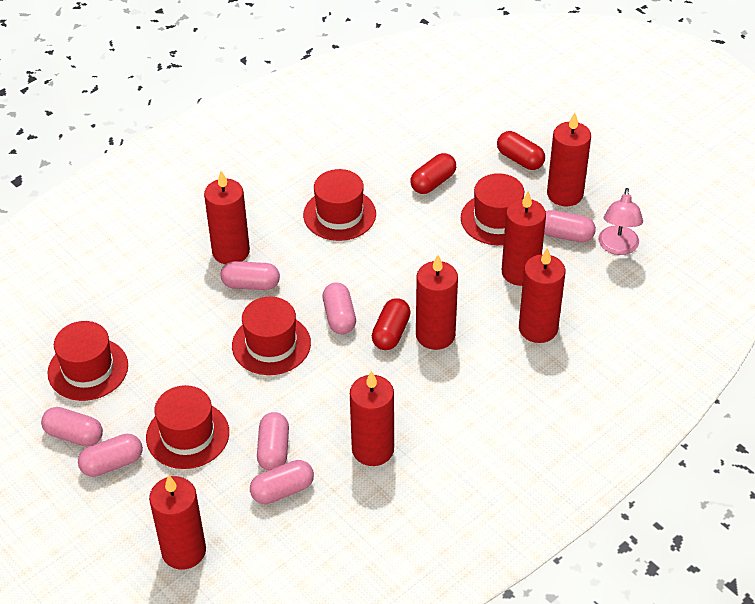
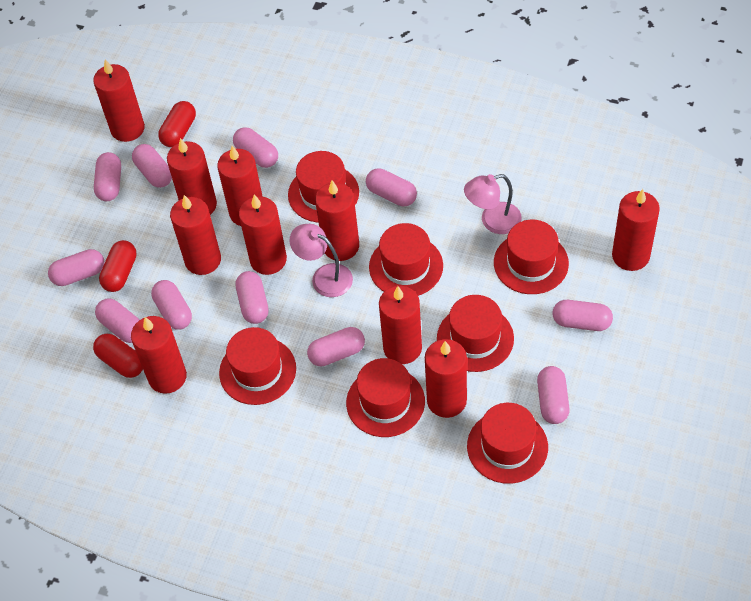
pink capsule: [41,407,103,447] [78,434,143,477] [221,261,280,290] [250,460,314,504] [257,412,289,471] [323,283,356,334] [544,210,596,243] = 7 -> [48,249,105,286] [94,152,121,201] [95,298,139,343] [132,144,172,188] [151,280,192,330] [233,127,278,168] [236,271,269,324] [307,327,365,367] [366,168,417,206] [537,366,570,424] [553,300,613,331] = 11
pink lamp: [598,188,643,255] = 1 -> [290,224,353,297] [464,174,522,234] = 2
red candle: [149,475,206,569] [204,171,250,264] [350,371,394,466] [416,255,458,350] [502,191,546,286] [519,248,566,343] [547,113,591,206] = 7 -> [93,60,145,142] [131,316,187,394] [167,138,217,215] [170,195,221,275] [217,146,263,226] [239,195,287,275] [315,180,359,261] [379,286,422,364] [425,339,467,418] [612,189,660,271] = 10
red hat: [48,321,128,401] [146,385,229,469] [232,297,311,375] [303,169,376,241] [461,173,524,245] = 5 -> [219,327,296,405] [288,151,359,223] [346,358,425,437] [369,223,443,296] [437,295,514,372] [467,403,548,484] [494,220,569,294] = 7

